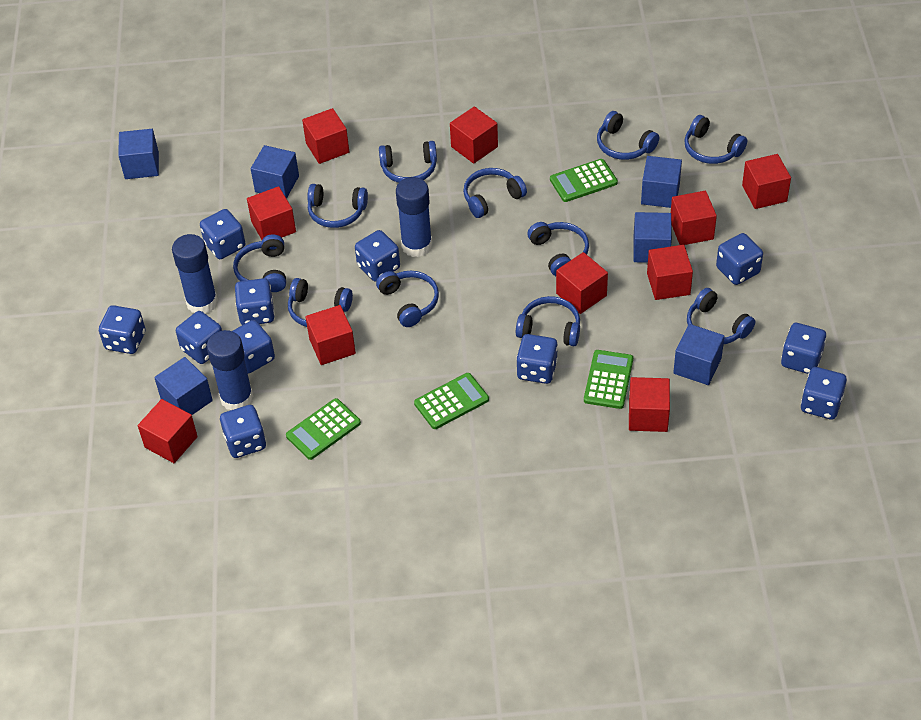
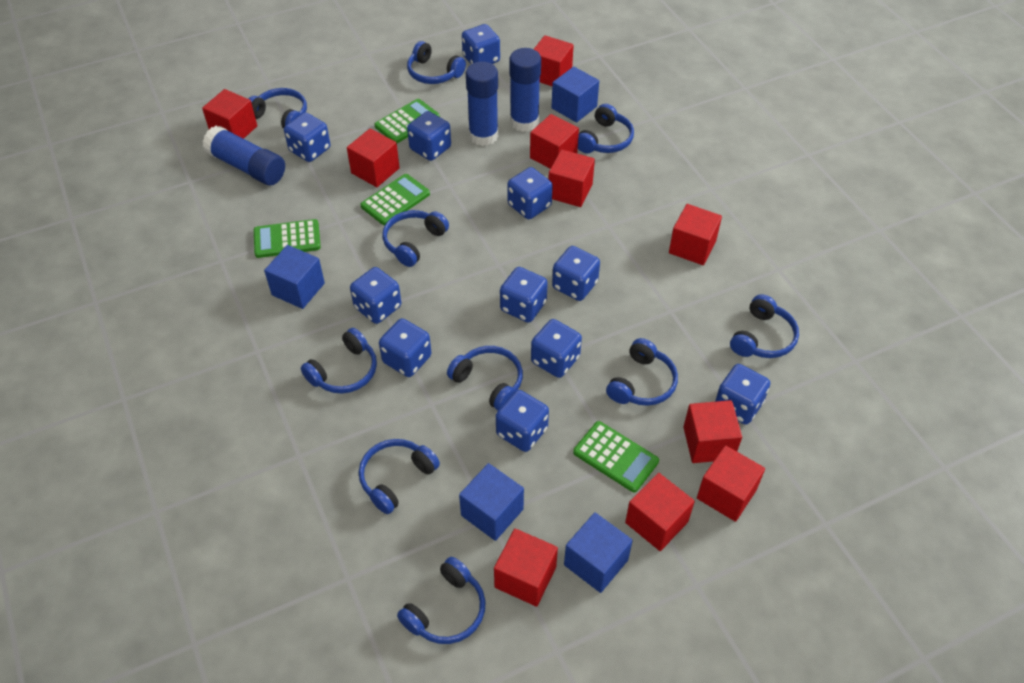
blue cube: [118,129,159,179] [154,357,213,415] [251,145,299,199] [633,212,672,263] [641,156,682,208] [673,324,725,385] = 6 -> [264,245,325,309] [459,463,524,541] [552,67,599,123] [564,512,633,593] = 4
blue headphones: [233,234,286,292] [288,278,353,327] [307,184,368,228] [376,271,439,327] [379,141,437,183] [463,168,527,218] [516,296,580,346] [527,222,589,276] [597,111,659,160] [684,115,747,164] [687,288,755,344] = 11 -> [248,88,307,129] [301,328,377,393] [359,439,440,514] [383,210,449,267] [397,557,486,644] [407,41,466,84] [447,346,523,411] [578,104,634,153] [606,338,678,406] [730,294,799,358] = 10

